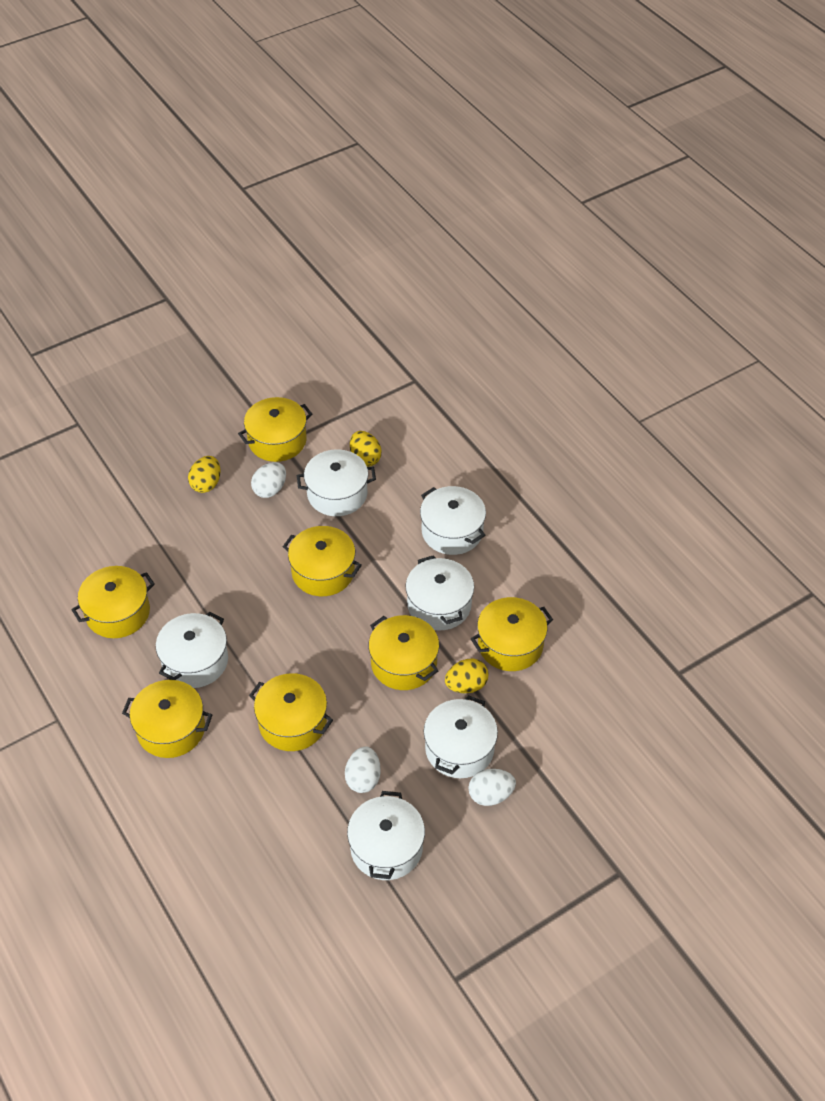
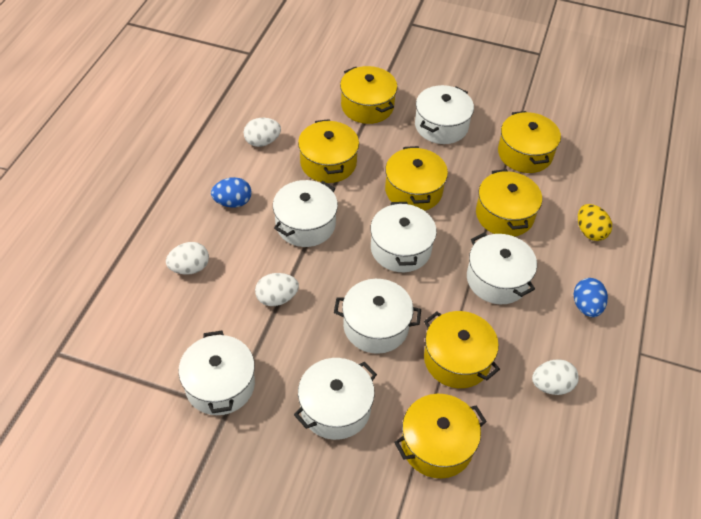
blue egg: none = 0 -> [211,177,252,208] [574,278,608,317] = 2
white egg: [251,462,286,498] [345,746,381,793] [468,769,516,806] = 3 -> [166,242,209,275] [244,118,281,147] [255,273,299,306] [532,359,579,395] = 4
white pot: [156,611,228,688] [297,449,376,516] [347,791,425,880] [406,555,474,630] [420,486,486,555] [424,695,498,778] = 6 -> [178,331,255,415] [273,180,338,247] [294,358,377,440] [334,279,421,354] [370,202,437,272] [415,85,474,144] [467,233,537,304] = 7
yellow egg: [188,456,220,493] [350,431,381,467] [445,659,488,693] = 3 -> [578,204,612,241] = 1

